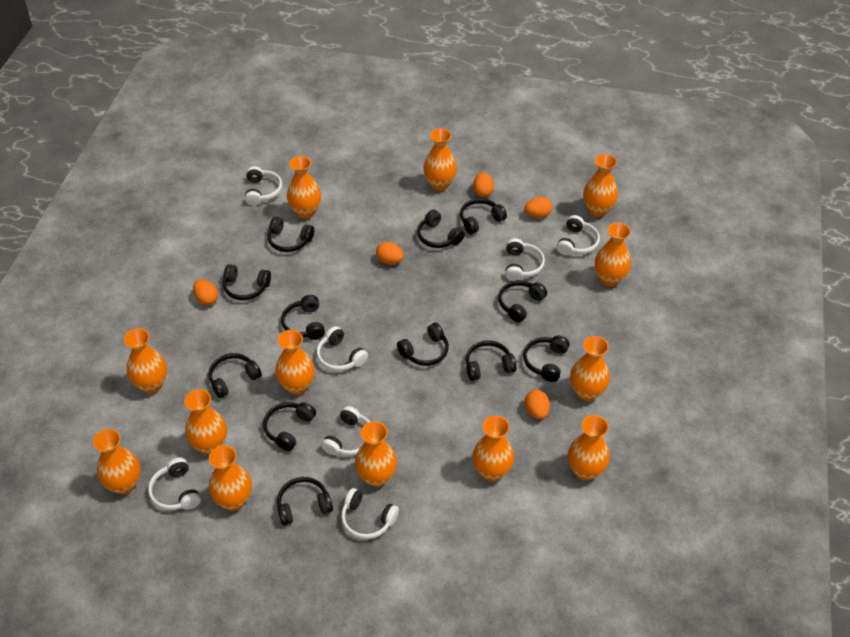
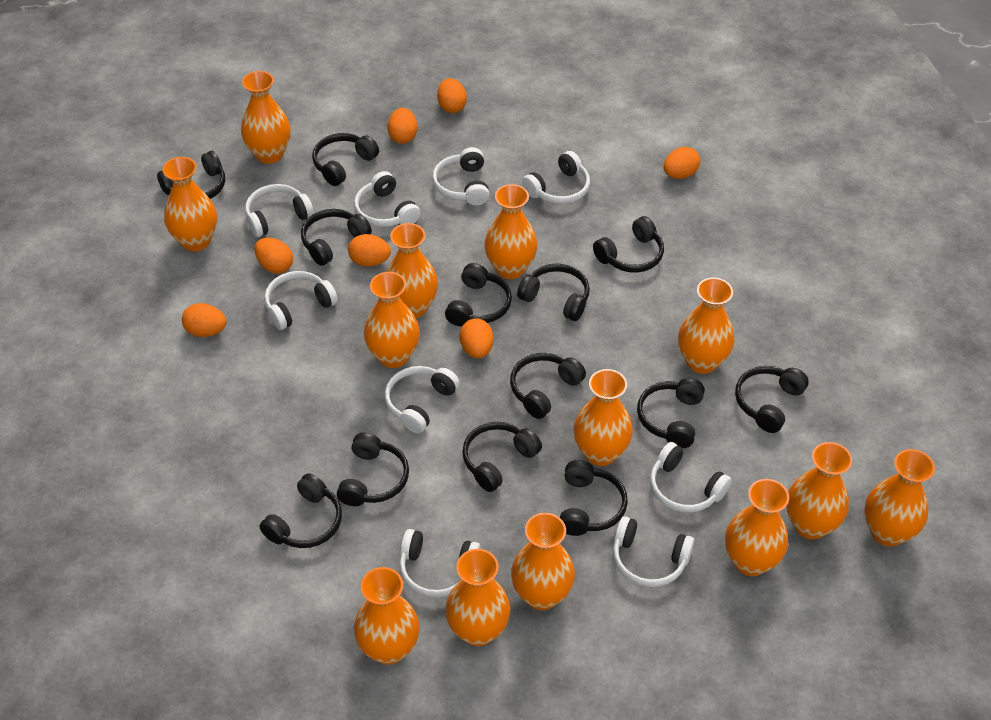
black headphones: [208,353,262,398] [223,264,271,300] [263,402,316,451] [268,217,314,252] [277,477,333,526] [281,295,325,340] [397,323,449,366] [417,210,465,248] [460,198,507,234] [466,340,517,381] [498,280,547,323] [523,336,570,382] = 12 -> [157,151,225,199] [260,473,342,548] [301,209,372,266] [312,133,379,186] [337,433,409,506] [445,263,512,326] [462,422,542,492] [510,353,586,419] [517,263,590,321] [560,460,628,536] [593,216,664,273] [637,378,705,448] [735,366,809,433] = 13
orange egg: [193,279,218,305] [376,242,404,264] [473,172,494,197] [525,197,552,218] [525,390,550,419] = 5 -> [182,303,226,337] [255,238,293,274] [348,234,391,267] [387,108,417,144] [437,78,467,113] [459,318,494,358] [664,147,700,179] = 7
white headphones: [148,458,201,510] [245,166,282,205] [317,326,368,371] [321,406,370,456] [341,488,399,539] [505,238,545,281] [556,215,600,255] = 7 -> [245,184,314,237] [264,271,338,330] [354,171,421,227] [384,366,460,433] [399,529,481,598] [432,147,490,206] [522,151,590,204] [613,516,694,587] [650,442,732,513] = 9

